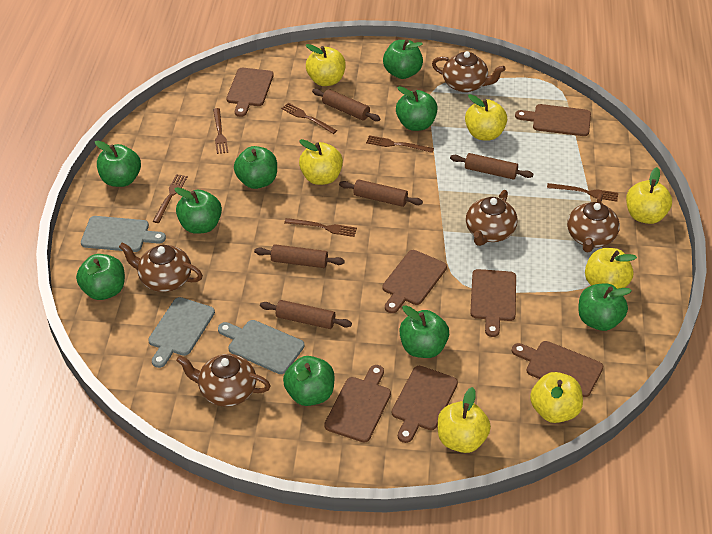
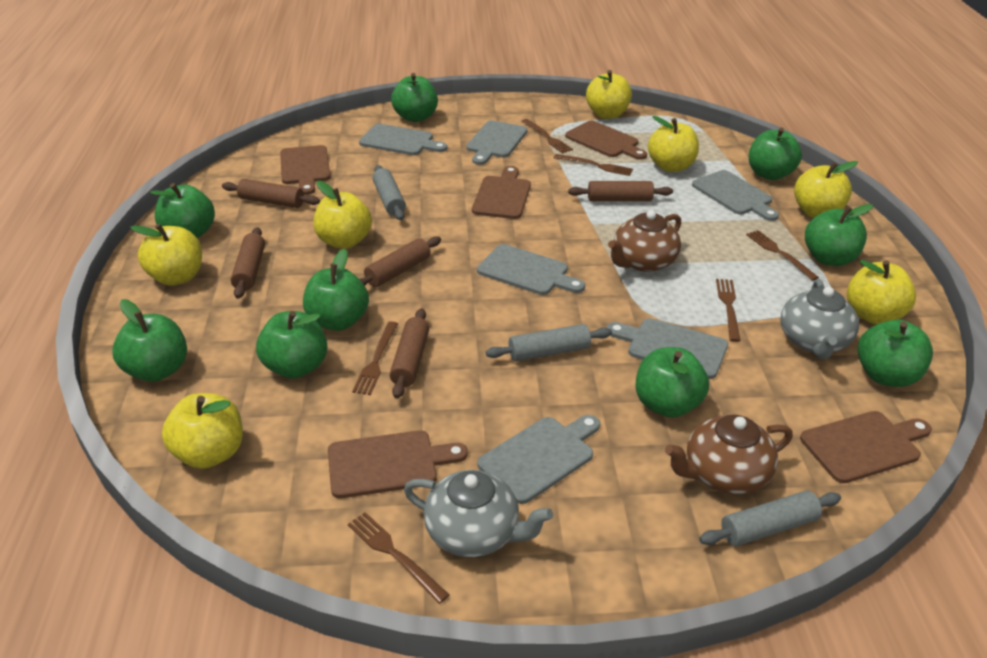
brown cutting board: [226,68,274,117] [324,365,391,442] [382,250,447,313] [392,366,458,443] [470,269,516,337] [512,341,603,397] [515,104,591,136] = 7 -> [280,145,331,195] [328,430,468,498] [472,166,531,219] [565,121,647,160] [800,411,932,483] = 5
brown teapot: [119,243,203,292] [176,354,270,407] [432,51,506,92] [466,190,517,246] [567,194,620,253] = 5 -> [608,210,681,272] [665,415,793,494] = 2
grey cutting board: [81,216,166,252] [148,297,215,368] [218,320,305,374] = 3 -> [359,124,448,155] [466,120,528,165] [477,244,585,295] [478,415,600,504] [607,318,728,379] [692,170,779,221] = 6
grey rolling pin: none = 0 -> [373,165,406,220] [486,324,612,361] [699,491,841,546] = 3
grey teapot: none = 0 -> [404,470,553,557] [780,279,859,359] = 2

